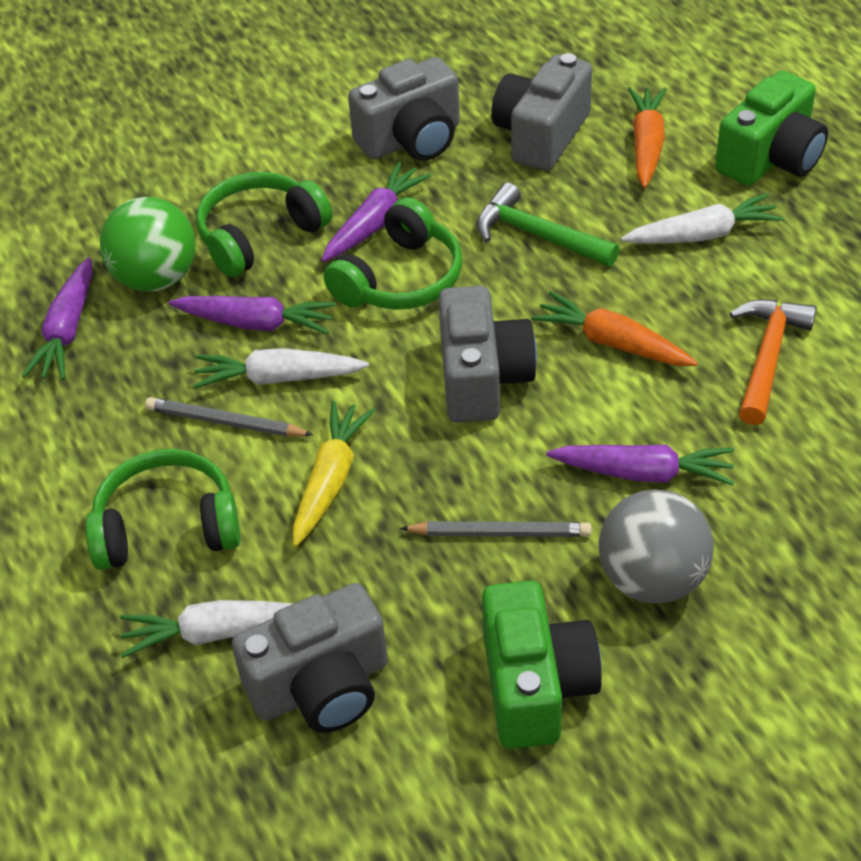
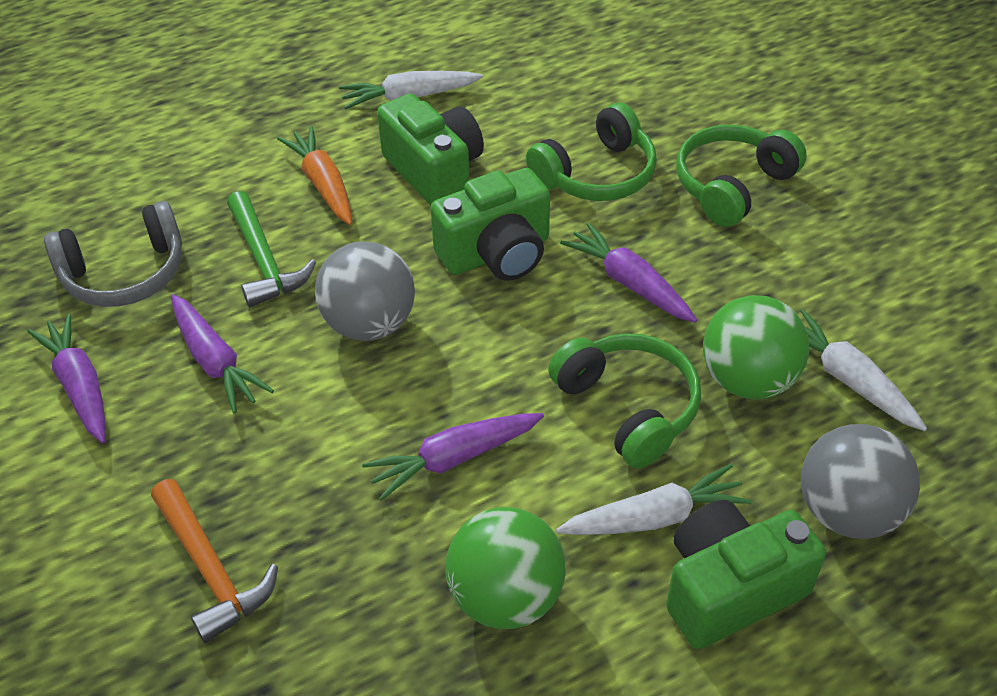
green ball: [100,197,196,291] = 1 -> [445,507,565,629] [703,295,809,399] = 2
green camera: [482,580,602,749] [715,70,828,186] = 2 -> [377,94,484,205] [430,168,550,281] [666,500,826,649] = 3
grey ball: [599,489,714,603] = 1 -> [315,242,415,341] [801,424,920,539] = 2
grey camera: [232,583,388,733] [348,57,460,161] [439,286,537,423] [491,53,592,171] = 4 -> none = 0
grey headphones: none = 0 -> [44,201,182,307] = 1
grey pencil: [145,397,313,437] [400,521,591,537] = 2 -> none = 0
orange carrot: [531,291,698,366] [628,87,667,188] = 2 -> [277,126,352,225] = 1
yellow carrot: [293,401,375,547] = 1 -> none = 0

